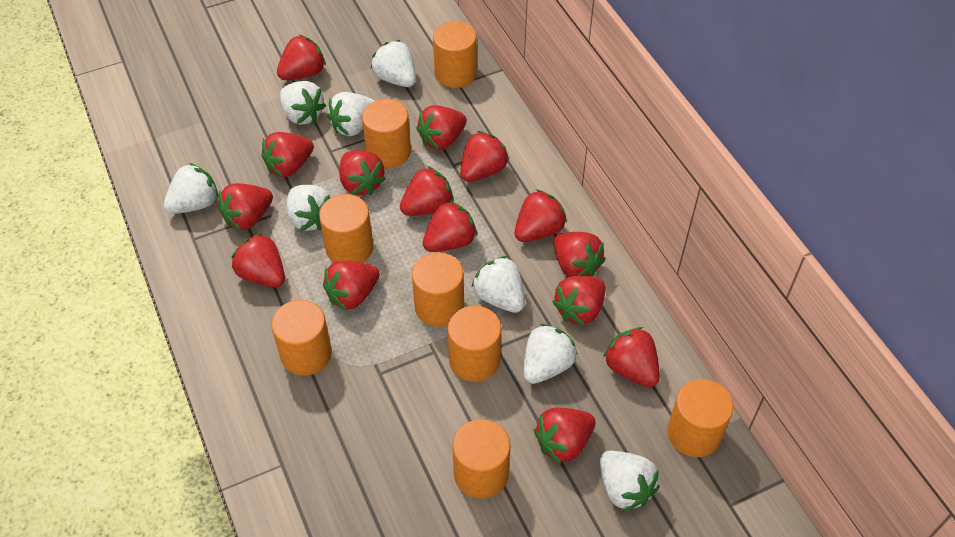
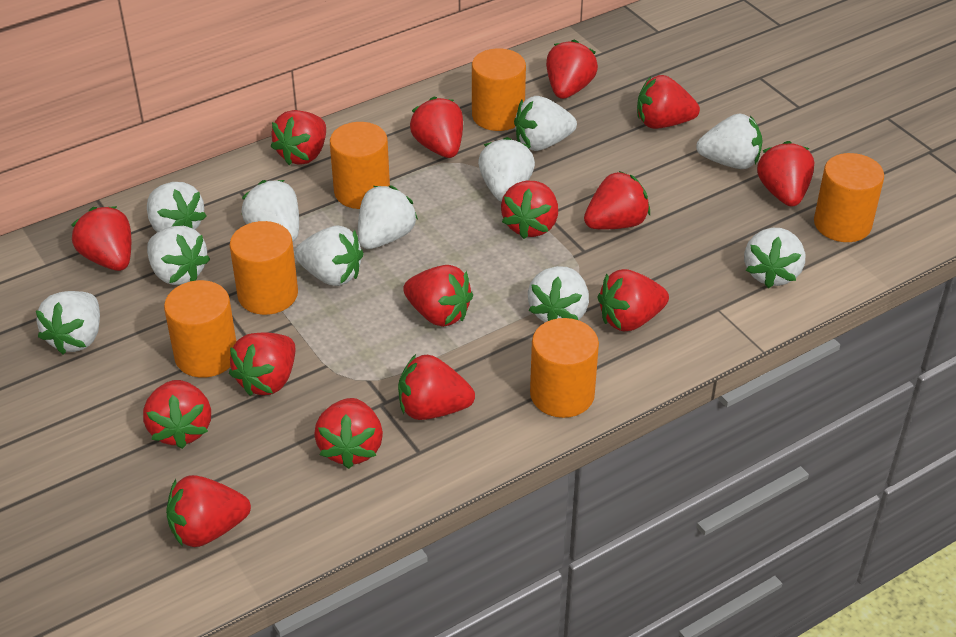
orange cylinder: [271,300,332,376] [319,194,373,263] [362,99,411,168] [412,252,464,327] [433,21,477,88] [448,306,501,382] [452,419,510,499] [667,379,733,457] = 8 -> [164,280,236,378] [230,221,298,315] [330,122,390,209] [472,48,526,131] [530,318,599,418] [814,153,884,242] = 6
white strawberry: [164,163,219,214] [280,81,326,125] [286,185,331,231] [327,92,374,136] [371,40,416,87] [472,256,525,313] [524,324,577,384] [600,451,659,511] = 8 -> [36,291,100,355] [147,182,206,232] [147,226,210,285] [241,180,299,241] [294,226,364,286] [358,186,418,249] [478,137,535,202] [514,96,577,151] [528,266,589,322] [696,113,763,169] [744,228,805,288] = 11

